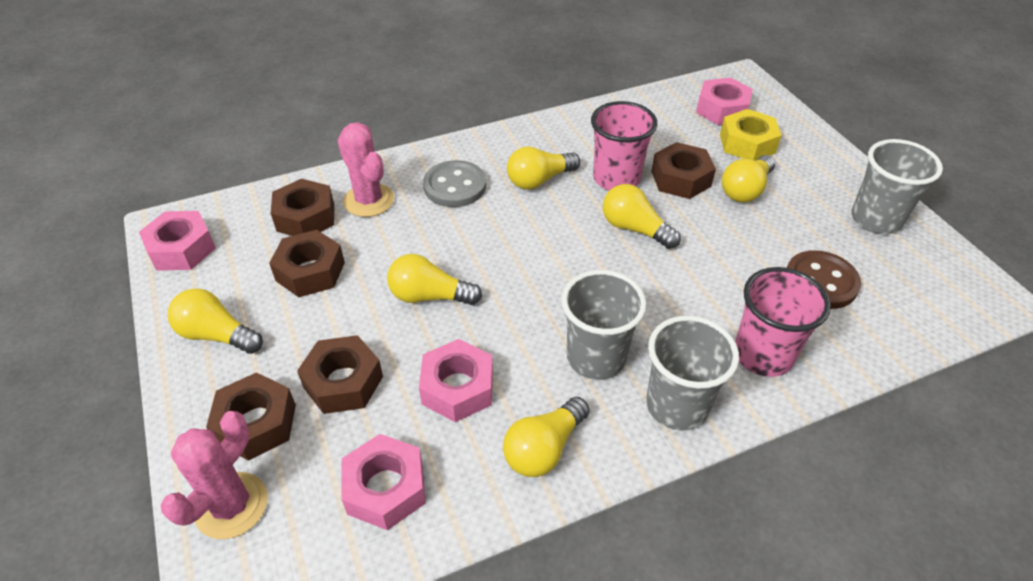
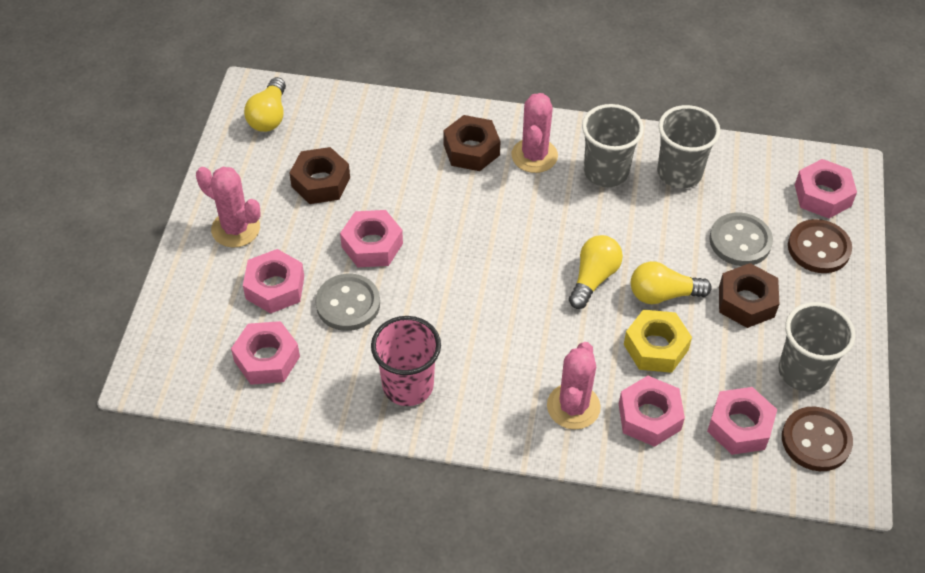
brown button: [787,250,861,309] = 1 -> [782,407,853,471] [788,219,852,273] = 2
brown nut: [206,372,296,461] [269,230,345,297] [271,179,334,236] [297,335,383,414] [651,142,716,199] = 5 -> [289,147,350,204] [443,115,501,171] [719,263,779,328] = 3
grey button: [423,160,486,207] = 1 -> [316,274,380,331] [709,212,773,266] = 2
pink cactus: [161,411,268,539] [337,122,394,217] = 2 -> [196,167,260,248] [511,93,558,173] [547,342,601,430] = 3
pink cup: [591,101,658,190] [735,267,831,377] = 2 -> [371,316,441,406] = 1
pink nut: [139,211,216,271] [341,434,426,530] [419,339,493,422] [696,78,753,125] = 4 -> [231,321,300,385] [243,249,304,314] [340,210,403,267] [619,376,685,447] [707,387,777,455] [795,159,857,219] = 6
yellow light bulb: [168,288,263,354] [387,254,482,305] [503,397,590,477] [507,147,580,190] [603,184,681,249] [722,155,775,202] = 6 -> [244,77,286,132] [569,235,623,309] [631,261,712,304] = 3

